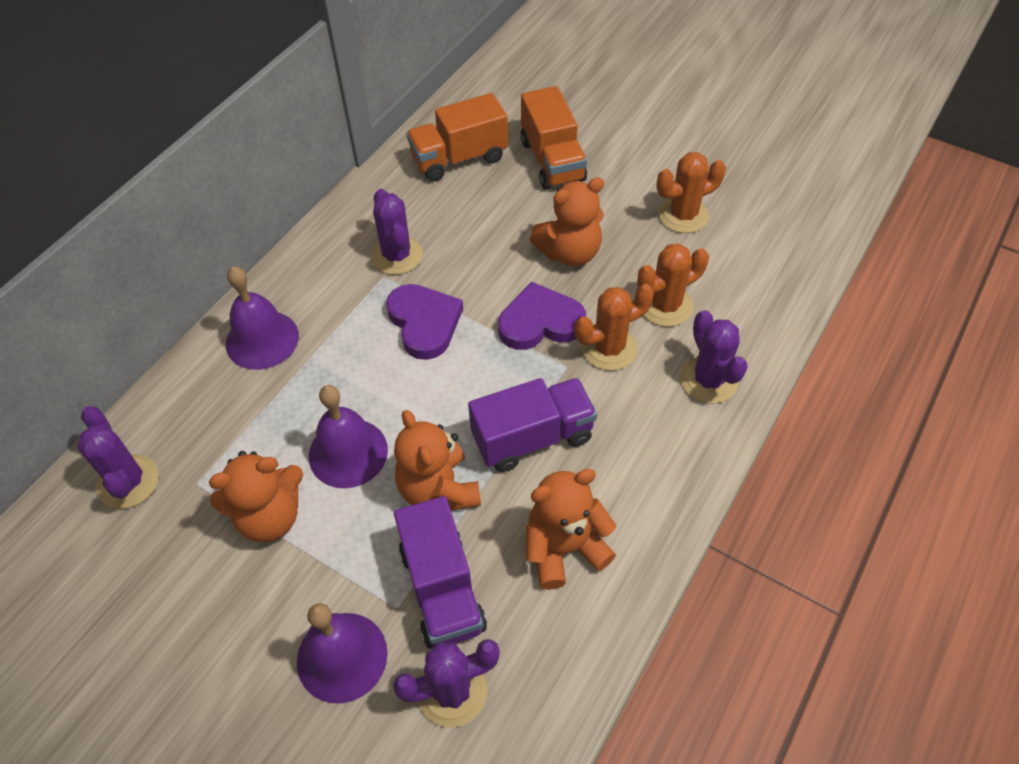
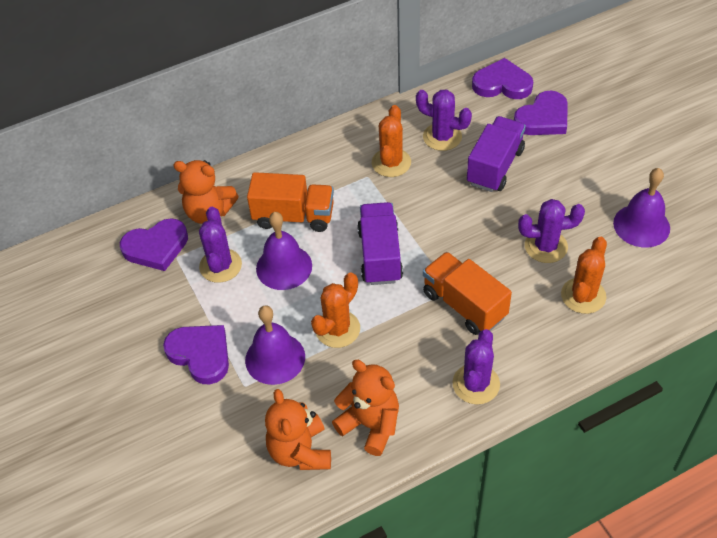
orange teddy bear: [209,451,303,542] [394,410,481,510] [526,469,616,590] [529,177,604,266] = 4 -> [173,160,239,224] [265,389,331,470] [332,360,399,456] = 3
purple heart: [386,284,463,360] [498,282,586,350] = 2 -> [120,218,188,271] [163,325,229,385] [472,58,533,99] [514,91,568,135] = 4

